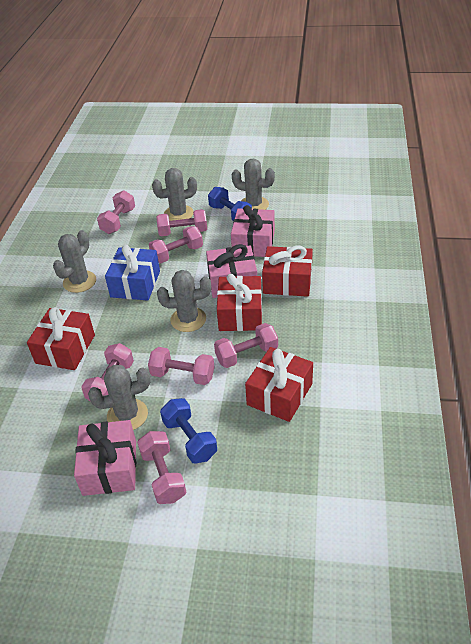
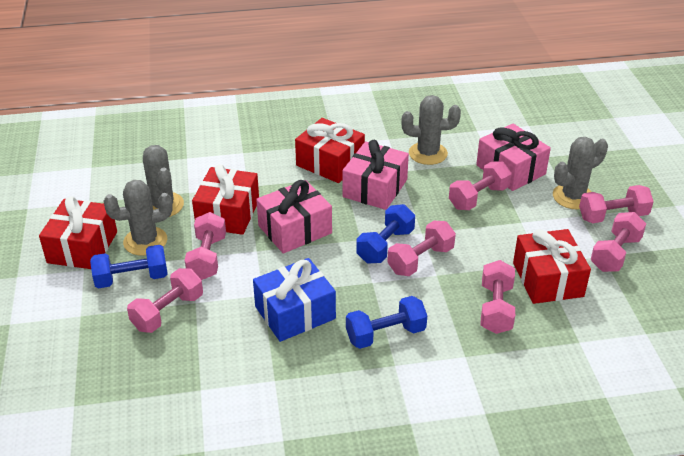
blue dumbbell: [160,398,217,464] [208,187,252,221] = 2 -> [90,245,168,288] [346,296,427,349] [356,204,415,263] = 3
grey cactus: [53,230,96,293] [88,365,150,430] [152,168,197,221] [157,270,211,332] [232,159,275,210] = 5 -> [104,180,173,256] [143,145,184,217] [401,95,461,165] [553,137,608,210] = 4

